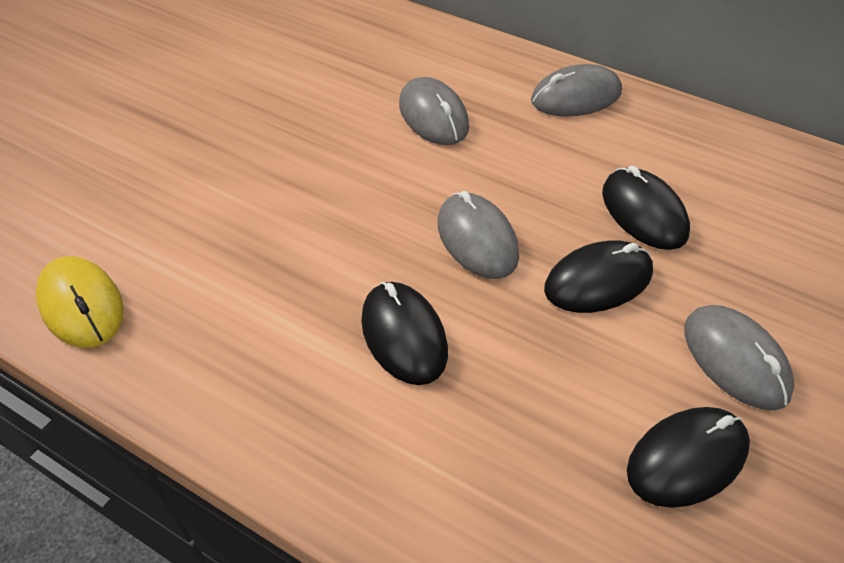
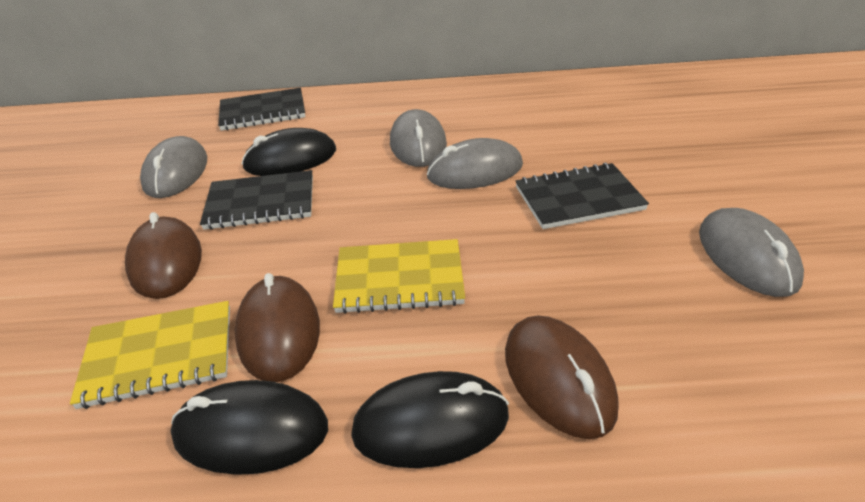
black mouse: [361,282,448,385] [544,241,653,313] [602,166,690,250] [627,407,750,508] = 4 -> [171,380,328,475] [242,128,336,176] [351,371,509,468] = 3
black notebook: none = 0 -> [200,170,313,230] [218,88,306,131] [515,163,649,229] = 3
brown mouse: none = 0 -> [125,212,202,299] [235,273,320,382] [505,315,619,439] = 3
yellow mouse: [36,256,124,348] = 1 -> none = 0
yellow notebook: none = 0 -> [70,301,230,409] [333,239,465,314] = 2

